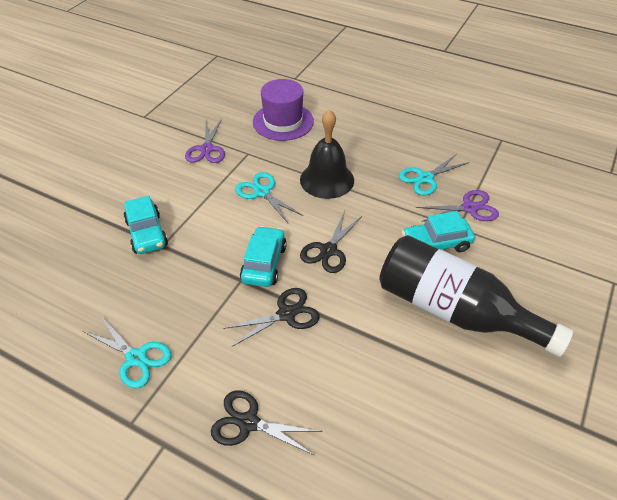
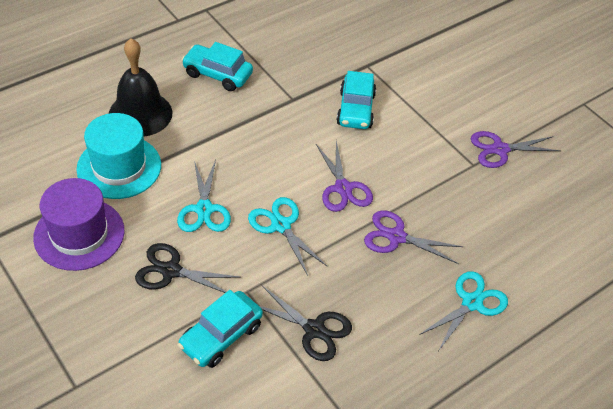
black bottle: [379,235,573,357] = 1 -> none = 0
black scissors: [211,391,322,456] [223,288,320,347] [300,211,362,273] = 3 -> [135,243,241,293] [260,286,352,361] = 2
purple scissors: [185,119,225,163] [416,190,499,222] = 2 -> [316,141,373,212] [364,210,463,264] [471,131,560,168] = 3
turquoise hat: none = 0 -> [77,113,161,199] = 1

